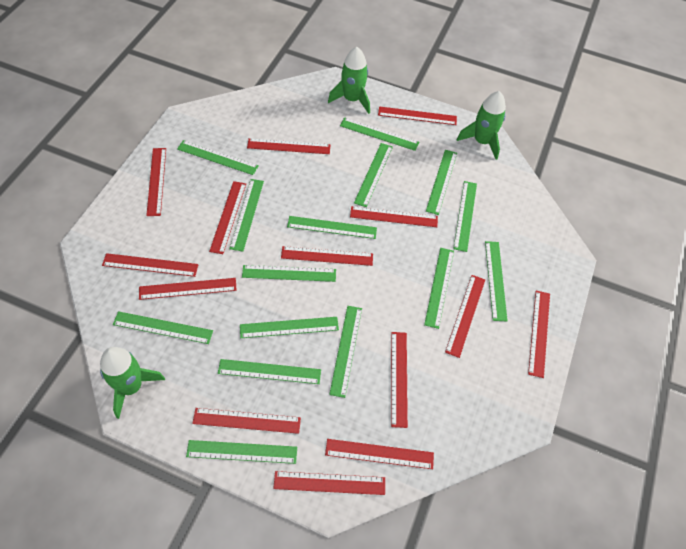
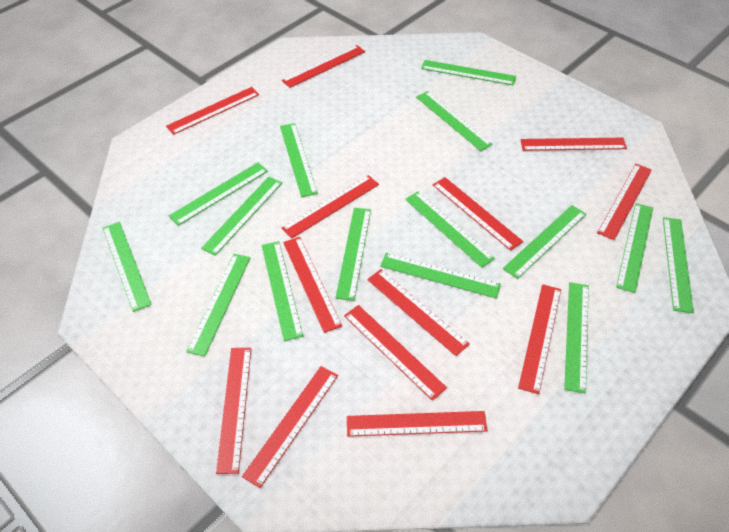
green rocket: [100,347,165,419] [328,47,370,114] [457,91,506,160] = 3 -> none = 0
red ruler: [102,253,199,277] [139,278,237,300] [146,148,166,216] [192,408,301,434] [209,181,246,254] [247,138,330,154] [273,471,385,495] [281,246,373,266] [325,439,434,469] [350,206,438,227] [378,106,457,125] [391,332,408,428] [445,275,485,358] [528,291,550,378] = 14 -> [166,87,259,135] [216,348,251,474] [242,366,338,488] [282,45,365,88] [282,175,379,238] [283,237,342,333] [344,305,447,401] [347,411,488,437] [367,269,470,356] [433,177,523,251] [518,284,561,394] [521,138,627,151] [597,164,652,240] = 13

